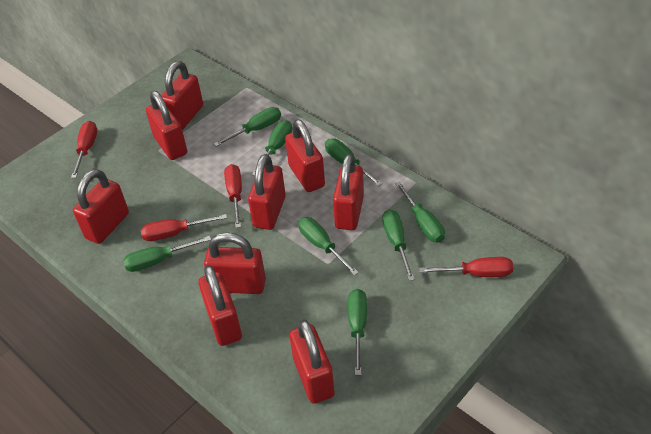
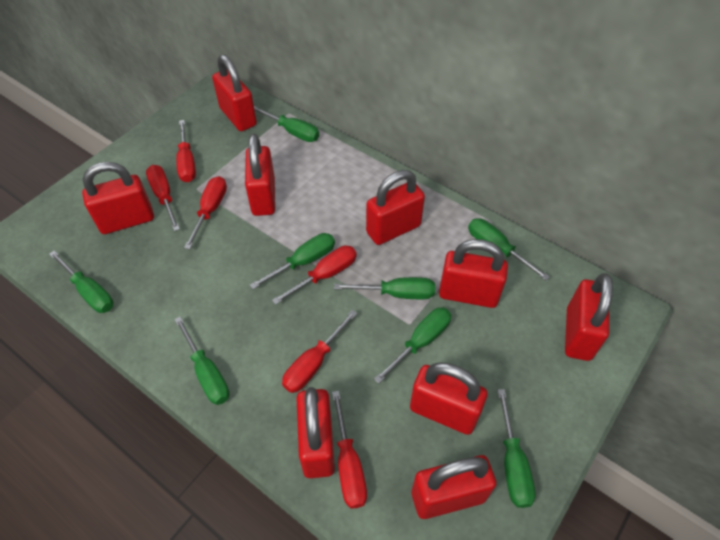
red screwdriver: [71,121,97,178] [141,214,227,241] [224,164,242,228] [419,257,513,277] = 4 -> [146,165,180,231] [176,120,196,182] [184,176,227,249] [272,246,357,305] [282,310,358,393] [332,391,367,509] = 6

